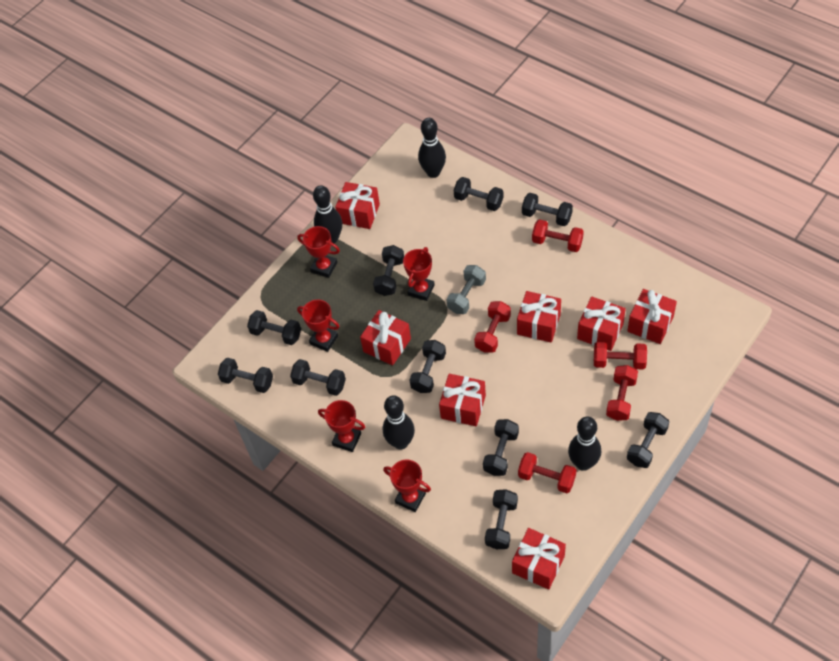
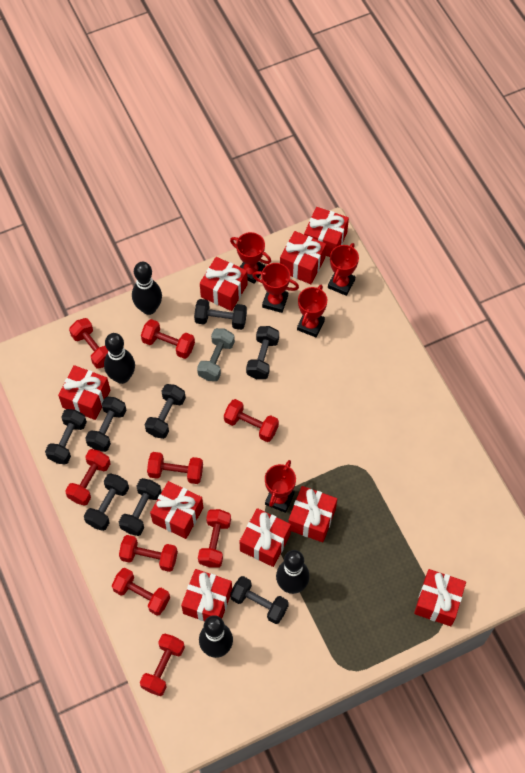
black dumbbell: [218,358,273,393] [247,310,301,345] [290,359,346,396] [373,245,404,296] [409,340,446,393] [454,177,504,211] [483,419,519,476] [485,489,518,549] [522,193,573,226] [627,412,669,468] = 10 -> [45,409,87,464] [84,473,129,531] [85,397,126,452] [119,478,162,536] [145,384,186,439] [194,299,247,330] [230,576,289,624] [246,326,279,379] = 8
red dumbbell: [474,301,511,353] [518,452,576,493] [532,219,584,252] [594,342,647,370] [606,365,638,421] = 5 -> [65,449,111,506] [69,318,108,369] [112,568,170,616] [119,535,178,572] [140,633,185,696] [141,319,195,359] [147,452,203,484] [198,509,231,568] [224,399,279,442] = 9
red gift: [335,182,380,229] [360,310,411,366] [439,374,486,426] [512,528,566,590] [517,291,561,343] [577,297,626,351] [627,289,677,344] = 7 -> [58,365,110,420] [150,481,203,539] [181,569,232,621] [200,257,248,311] [239,508,291,567] [280,231,326,284] [288,486,337,542] [304,207,349,257] [414,569,466,626] = 9

